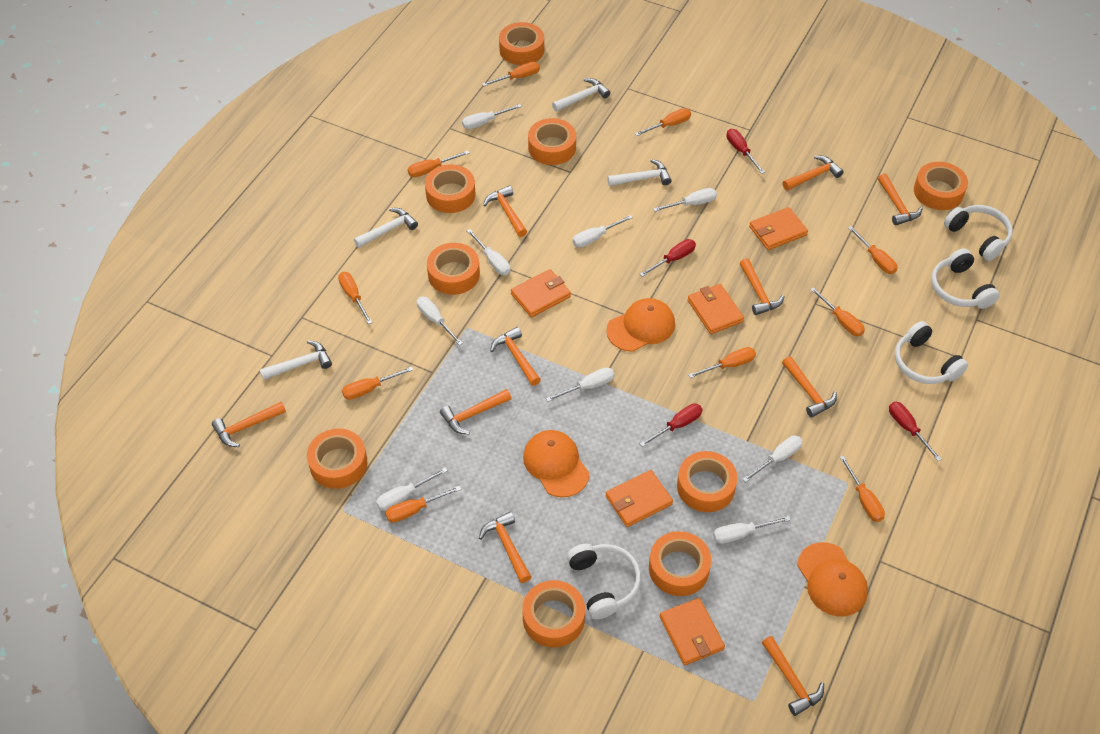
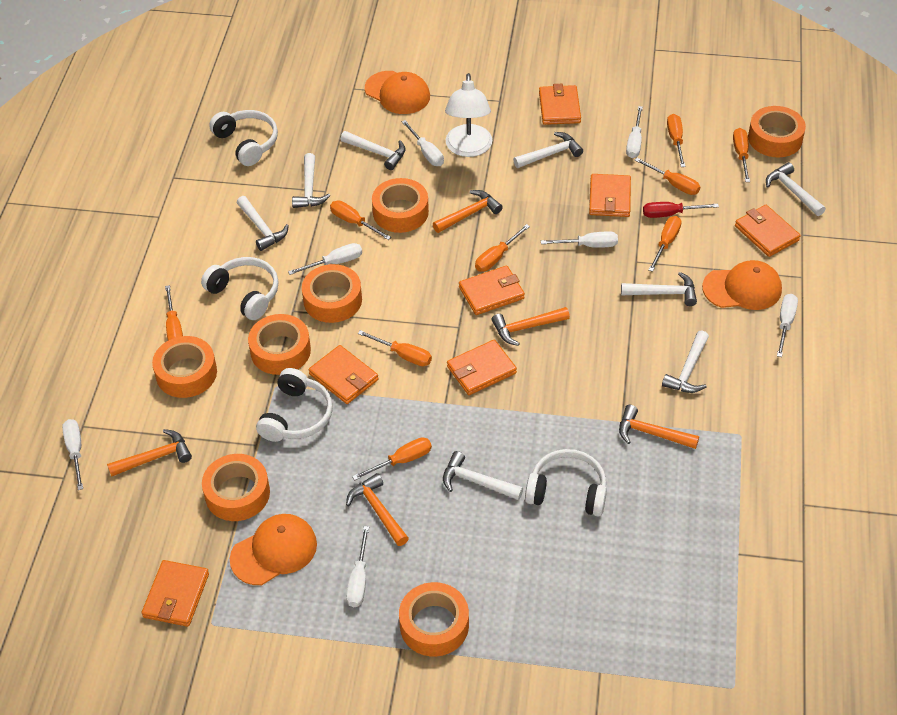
orange hammer: [212,402,286,447] [440,389,512,434] [479,511,531,583] [483,185,527,237] [490,327,541,386] [740,259,785,315] [762,636,824,716] [782,155,844,191] [782,356,837,418] [878,174,923,225] = 10 -> [107,429,192,477] [346,473,409,546] [433,190,503,233] [492,307,570,346] [619,405,699,449] = 5
orange screwdriver: [338,272,372,324] [342,366,413,400] [385,486,461,523] [407,151,469,177] [482,62,540,86] [635,108,691,136] [688,347,756,378] [810,287,865,336] [840,455,885,522] [848,226,897,274] = 10 -> [165,285,183,341] [330,201,391,240] [352,437,432,480] [358,330,432,366] [475,224,530,272] [635,158,700,195] [649,216,682,272] [667,114,685,167] [733,128,750,182] = 9
orange tape: [307,429,367,489] [425,164,475,213] [427,243,480,295] [499,22,544,65] [522,580,585,647] [528,118,576,165] [649,531,711,596] [677,451,737,512] [914,162,968,210] = 9 -> [152,336,217,398] [202,454,270,521] [248,314,311,375] [302,264,362,323] [372,178,429,233] [399,582,469,657] [748,106,806,157] = 7
orange wallet: [511,269,571,318] [606,470,673,527] [659,598,725,665] [687,284,744,334] [749,207,808,250] = 5 -> [142,560,209,627] [308,345,378,404] [447,340,517,395] [459,266,525,315] [539,84,581,125] [589,174,631,217] [735,205,801,257] = 7
red screwdriver: [640,239,696,277] [640,404,703,447] [726,129,765,174] [889,402,942,461] = 4 -> [643,202,719,218] = 1
white hammer: [260,340,332,380] [354,208,418,248] [552,78,611,112] [607,159,672,186] = 4 -> [237,196,289,251] [292,153,330,208] [341,131,405,170] [443,451,523,500] [513,132,583,168] [621,272,697,306] [662,330,709,393] [766,162,826,216] = 8
white lamp: none = 0 -> [445,73,492,157] = 1
white screwdriver: [376,468,448,511] [417,297,463,345] [462,104,522,129] [467,229,510,275] [546,367,615,402] [573,215,633,248] [653,188,717,211] [713,516,791,544] [743,435,803,482] = 9 -> [62,419,83,490] [288,243,362,275] [346,526,369,607] [402,120,444,166] [541,231,618,248] [626,106,643,158] [777,294,798,357] = 7

